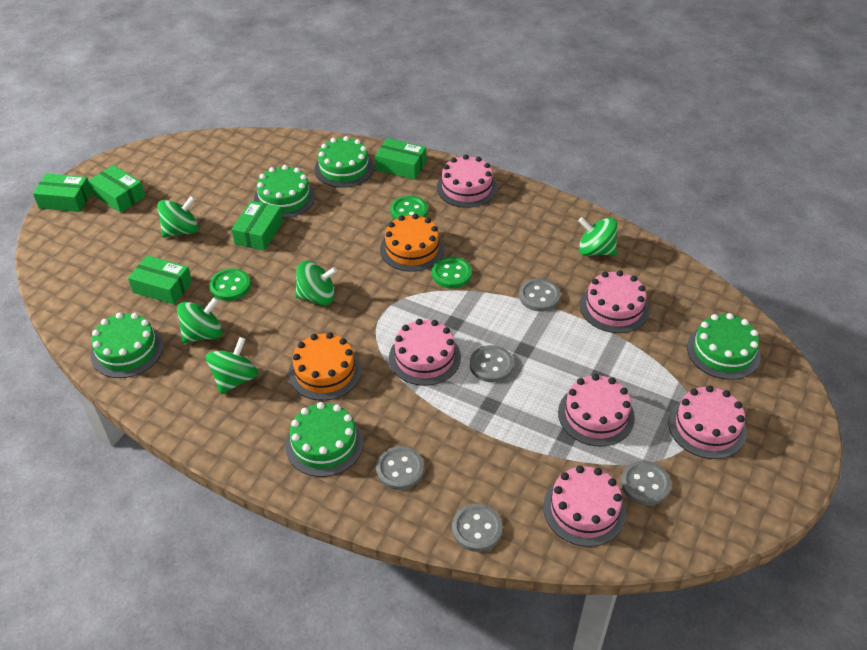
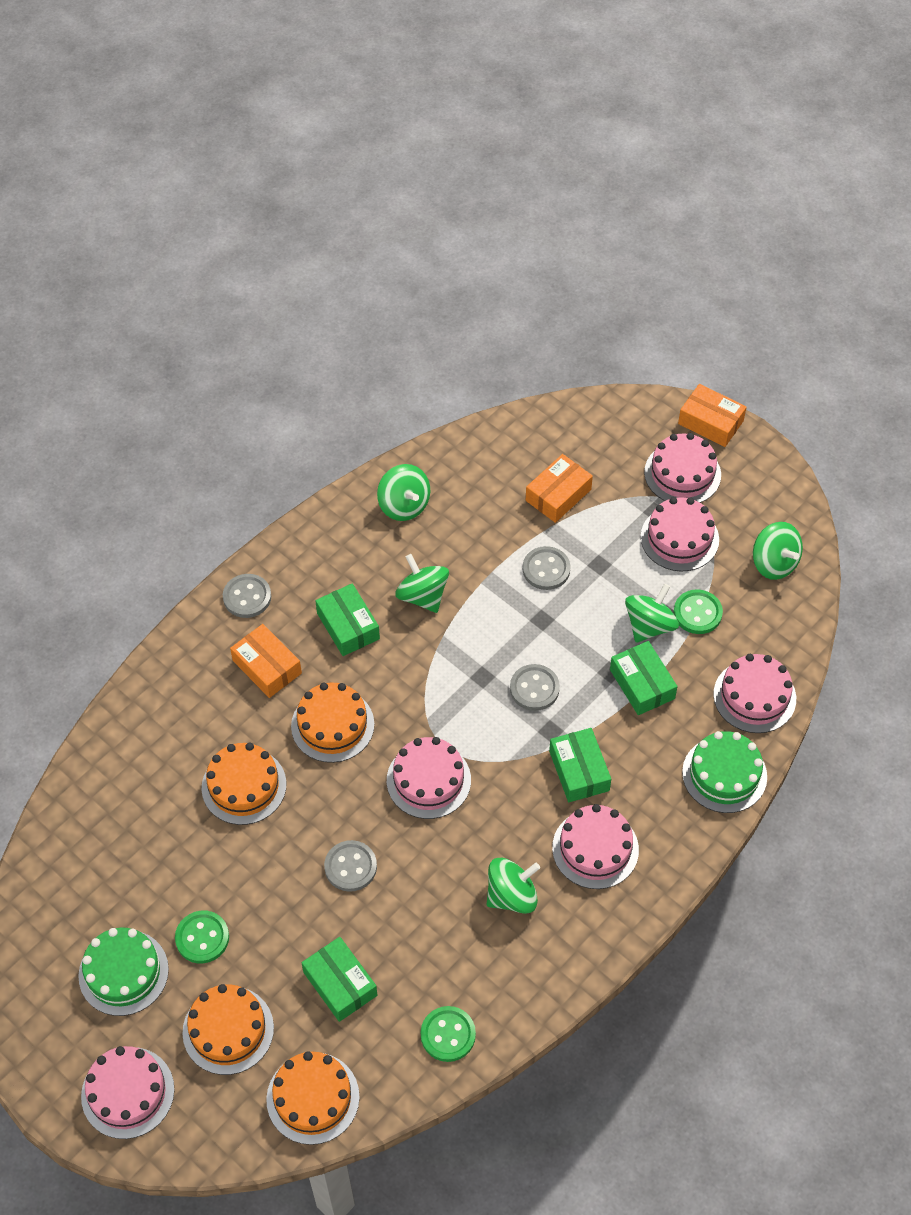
green box: [33,173,92,212] [88,165,146,213] [128,255,192,305] [231,201,283,251] [375,138,426,180] = 5 -> [302,937,377,1022] [315,583,380,656] [549,728,611,802] [610,641,678,715] = 4
green cake: [90,312,164,378] [254,165,315,219] [285,402,363,477] [314,136,374,188] [687,313,761,380] = 5 -> [78,928,169,1016] [682,731,767,813] = 2
grey button: [376,446,424,490] [452,504,503,552] [470,345,514,382] [519,278,561,312] [621,461,671,506] = 5 -> [223,574,271,618] [324,840,377,892] [510,664,560,711] [523,546,570,590] = 4
orange box: none = 0 -> [230,624,302,698] [526,454,593,523] [678,384,747,447] = 3
orange cake: [288,332,362,401] [380,214,445,272] = 2 -> [182,984,274,1075] [202,743,286,825] [266,1051,360,1145] [291,683,374,763] = 4

